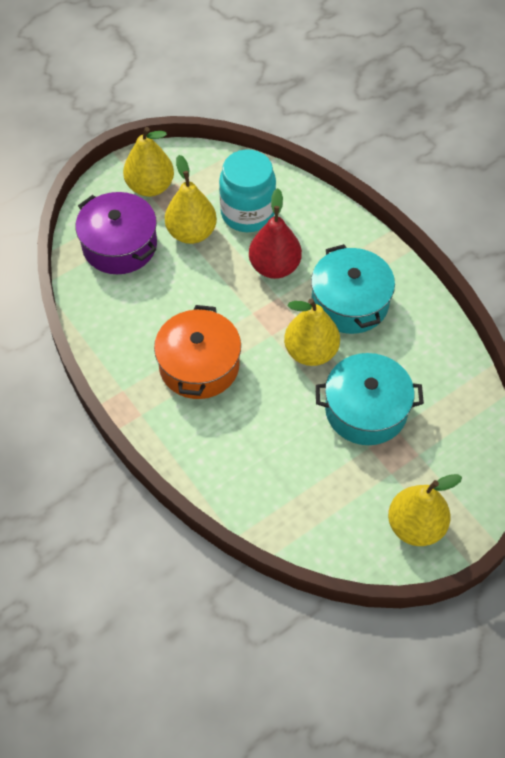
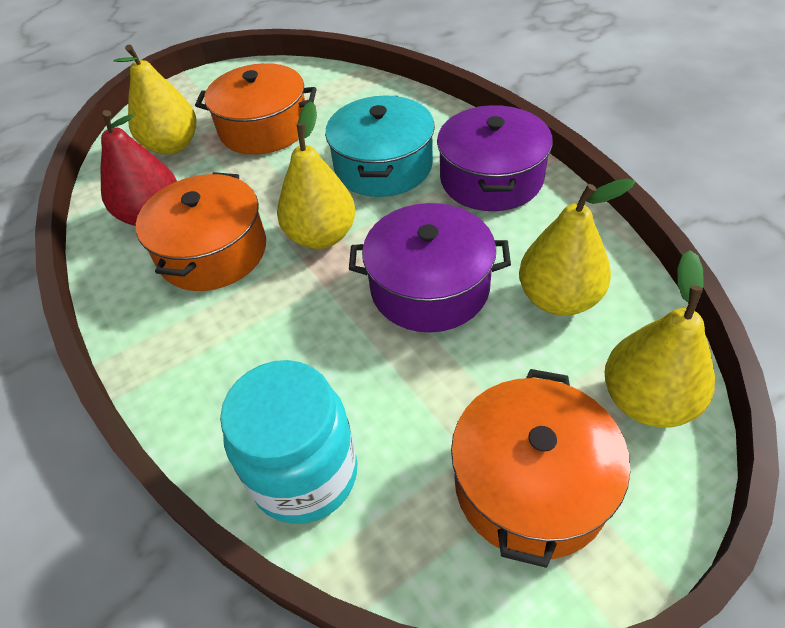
orange pot: [154,305,241,399] = 1 -> [136,172,266,291] [195,63,316,155] [451,369,630,568] = 3
purple pot: [76,192,157,274] = 1 -> [349,203,511,332] [437,105,553,211] = 2
turquoise pot: [311,244,395,334] [315,353,424,445] = 2 -> [325,95,435,197] = 1

